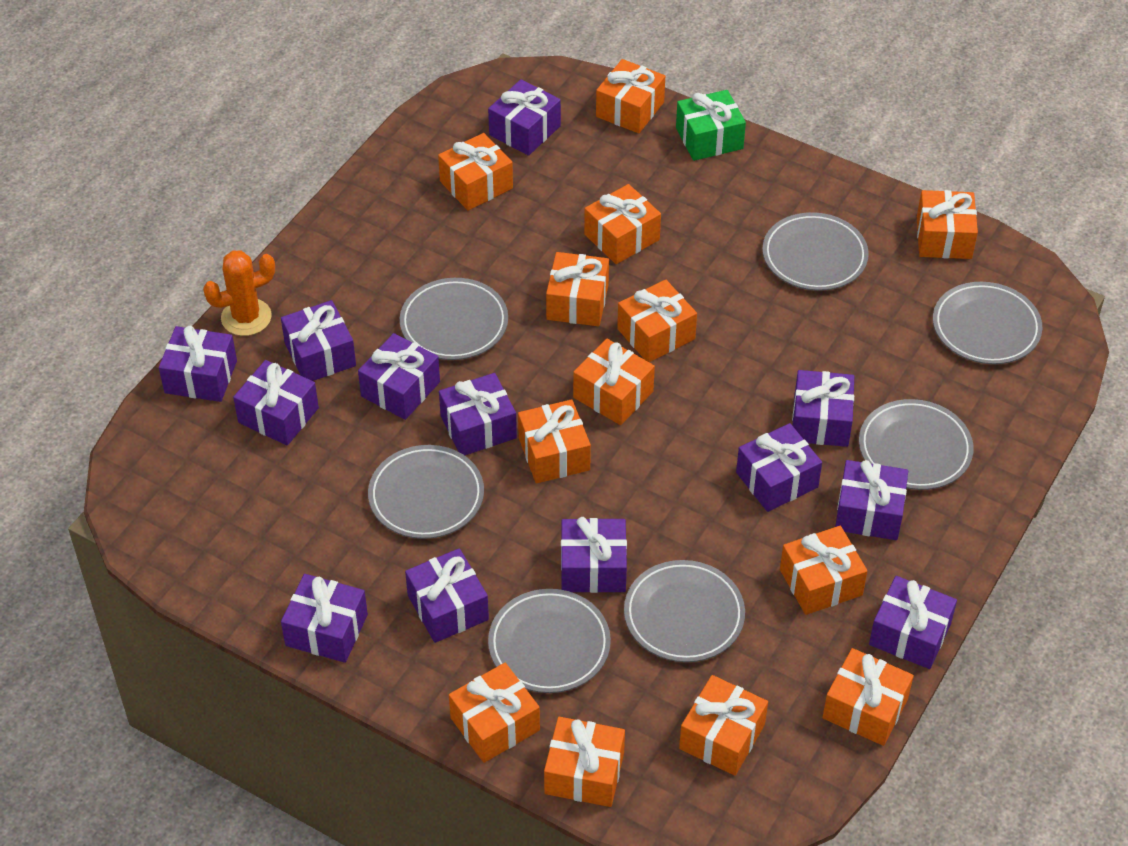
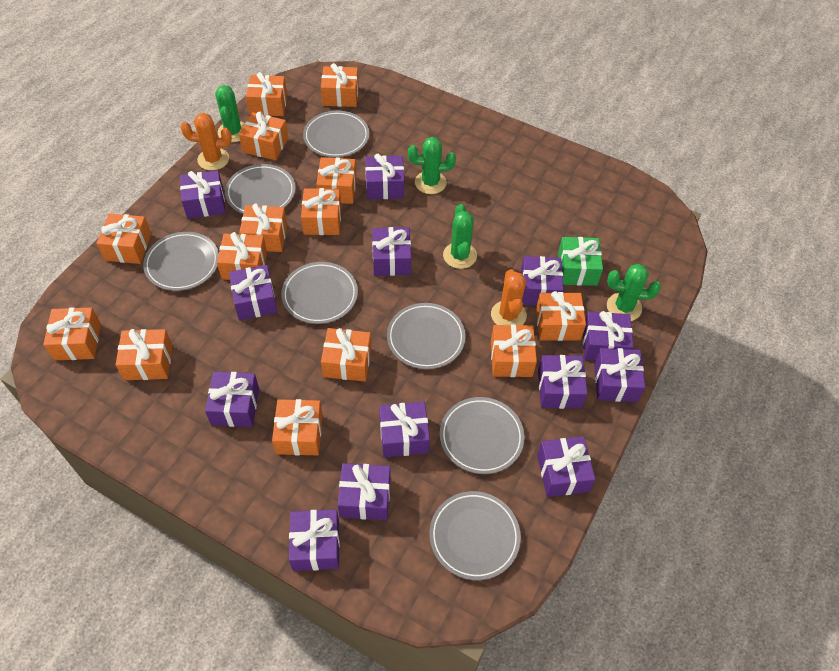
green cactus: none = 0 -> [215,85,245,142] [408,137,456,194] [443,204,477,269] [607,264,661,321] = 4
orange cactus: [203,250,275,336] = 1 -> [181,113,232,171] [491,269,527,325] = 2
orange gift: [438,133,513,211] [449,663,540,763] [518,399,591,483] [544,717,625,807] [546,252,609,326] [573,339,655,425] [584,184,661,264] [596,59,665,133] [617,280,697,362] [679,675,768,776] [780,526,867,615] [822,648,914,746] [917,190,978,259] = 13 -> [43,307,101,360] [96,213,151,264] [115,329,172,380] [217,232,267,280] [239,112,288,160] [239,203,287,252] [246,72,287,116] [272,399,323,455] [301,188,341,235] [316,157,356,204] [321,63,359,107] [321,328,371,382] [491,325,537,377] [536,291,586,341] = 14

